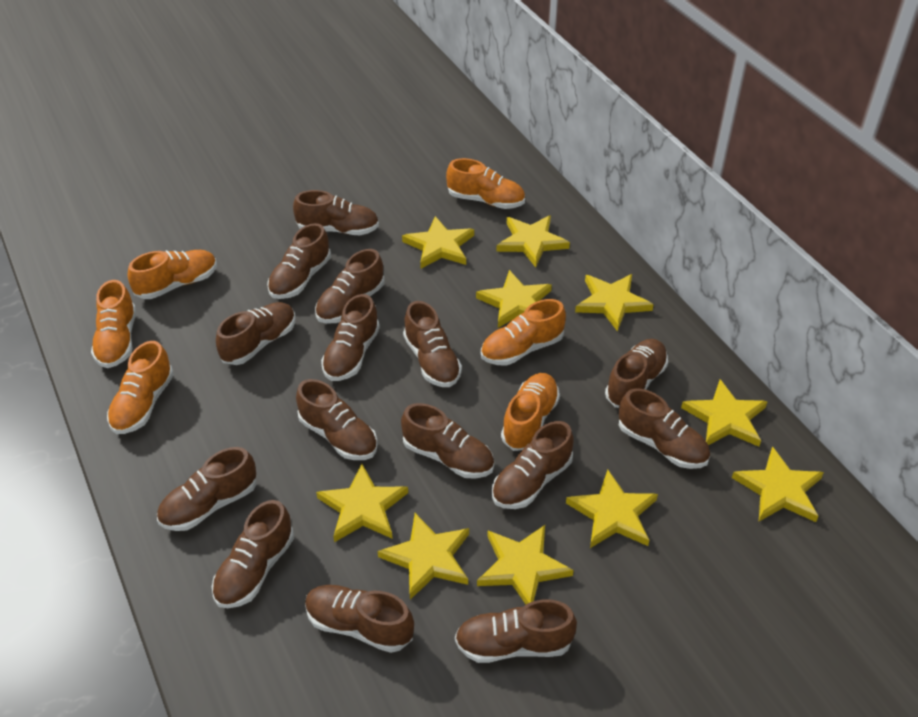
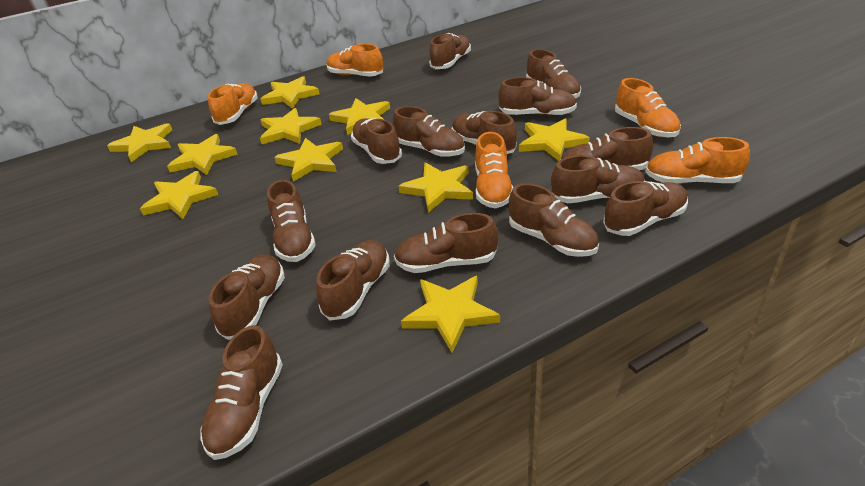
orange shoe: [91,280,136,368] [107,341,174,434] [128,250,217,299] [446,158,525,209] [481,299,566,366] [501,373,560,451] = 6 -> [208,83,258,125] [326,44,383,77] [475,132,513,208] [615,78,681,137] [645,137,750,184] = 5

